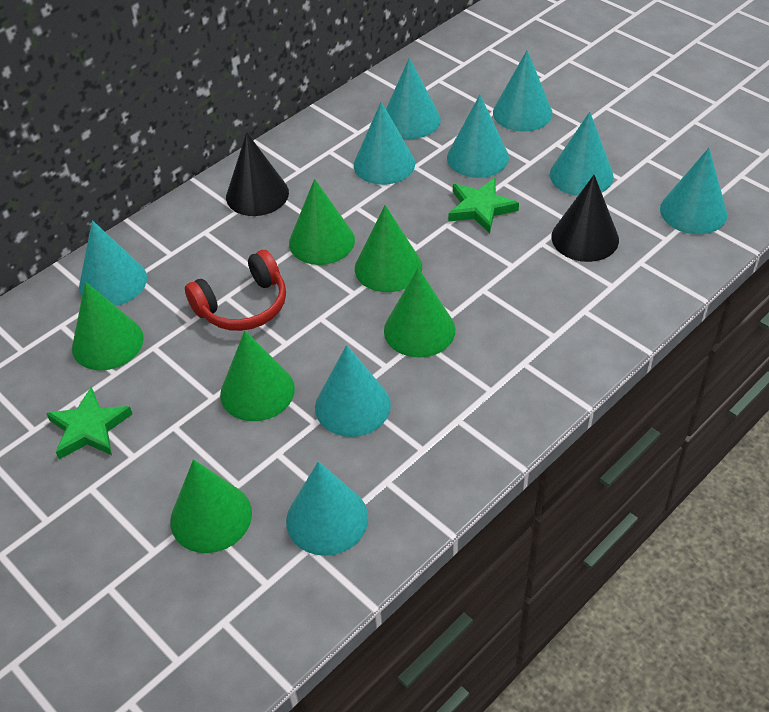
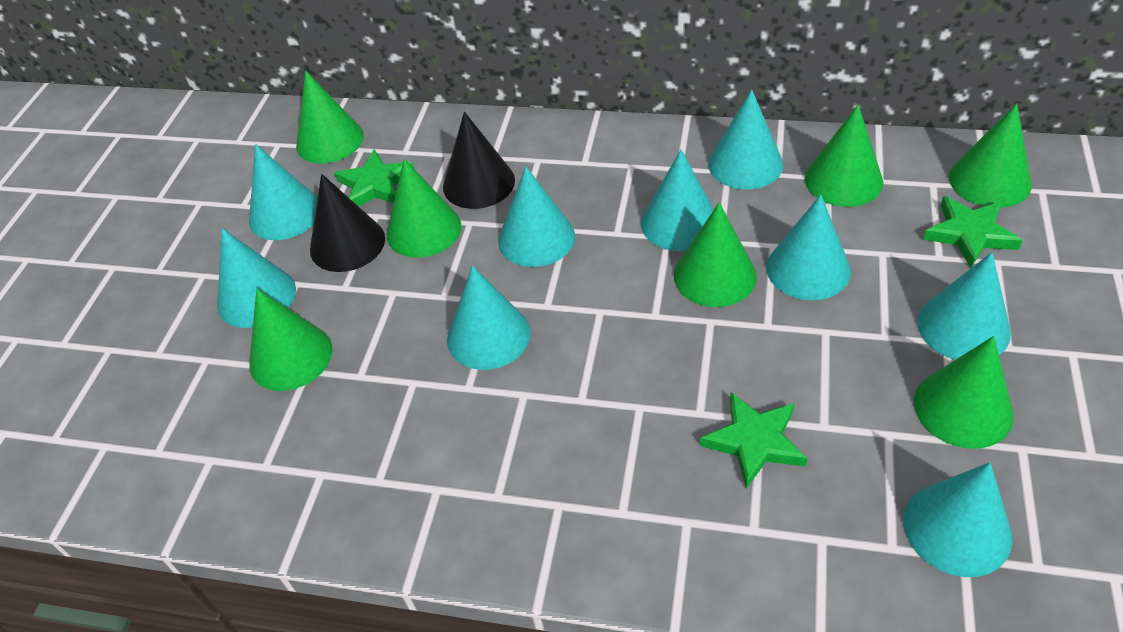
green cone: [72,282,144,370] [170,459,252,553] [220,331,295,421] [289,179,355,265] [355,205,422,292] [384,268,456,358] = 6 -> [249,289,332,391] [296,71,364,164] [387,159,461,258] [674,202,757,307] [805,105,883,207] [914,336,1014,449] [949,103,1032,208] = 7
green star: [46,387,132,459] [448,178,519,233] = 2 -> [334,150,414,206] [700,392,808,489] [923,196,1023,268] = 3
red headphones: [185,250,286,331] = 1 -> none = 0

